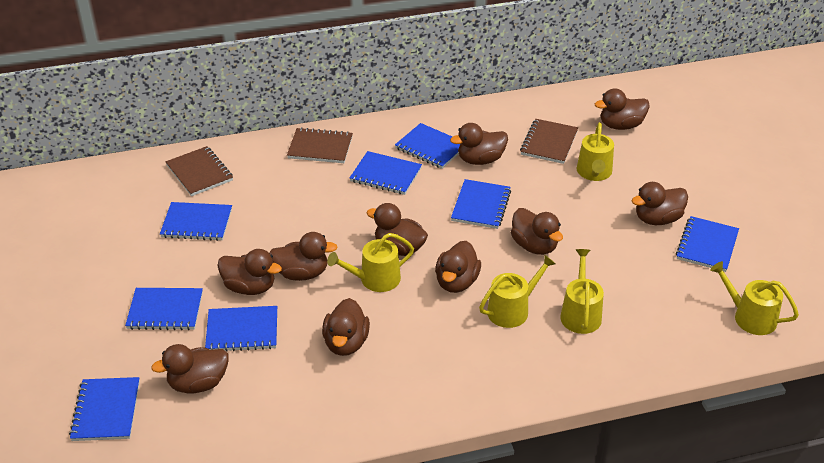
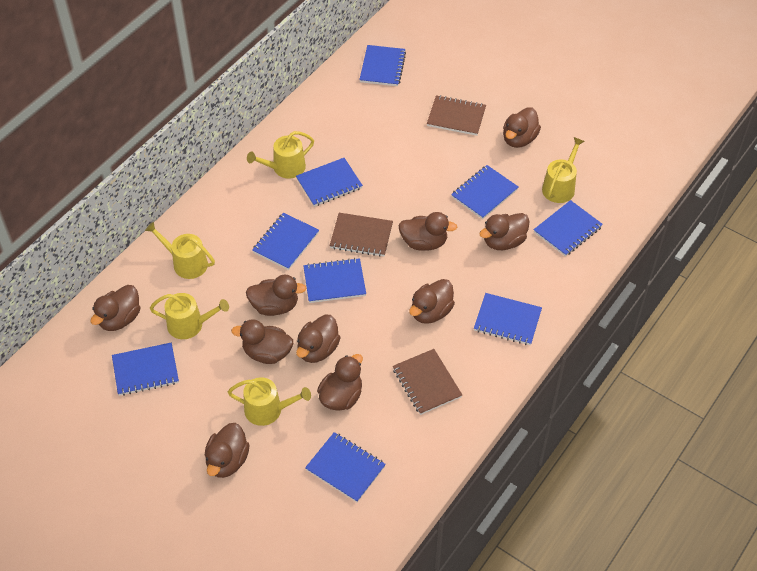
blue notebook: [69,377,140,441] [125,288,203,330] [160,202,232,241] [205,306,277,352] [349,151,422,195] [395,123,460,169] [451,179,511,229] [676,216,739,272] = 8 -> [112,343,179,396] [252,213,319,270] [296,158,363,207] [303,258,366,303] [305,432,386,502] [359,45,406,86] [451,165,518,219] [474,293,542,345] [534,200,603,256] = 9

